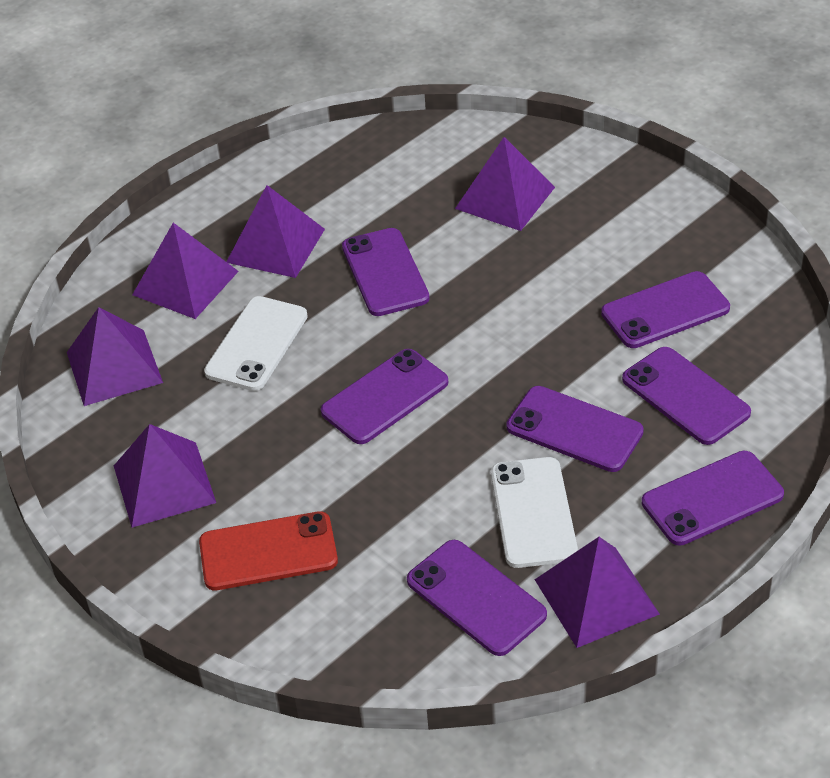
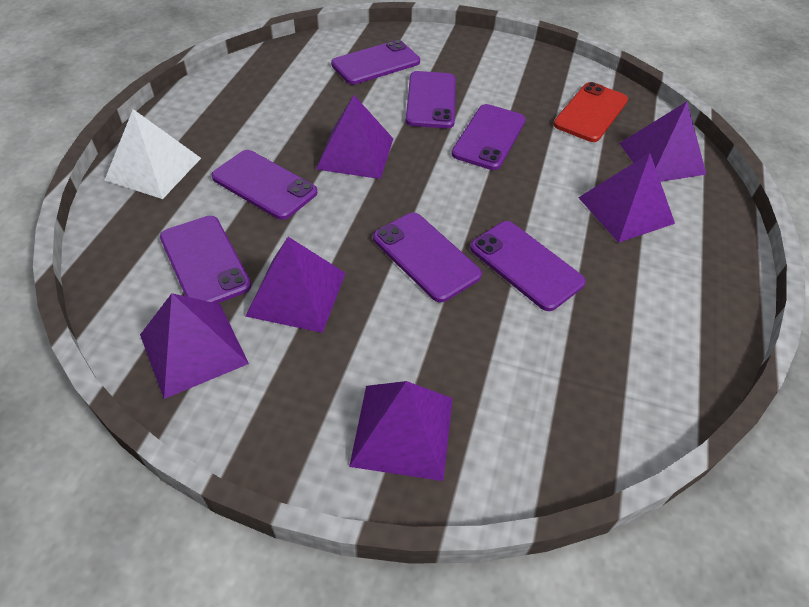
white phone: [204,296,308,391] [491,457,578,568] = 2 -> none = 0
white pyramid: none = 0 -> [104,109,201,199] = 1

